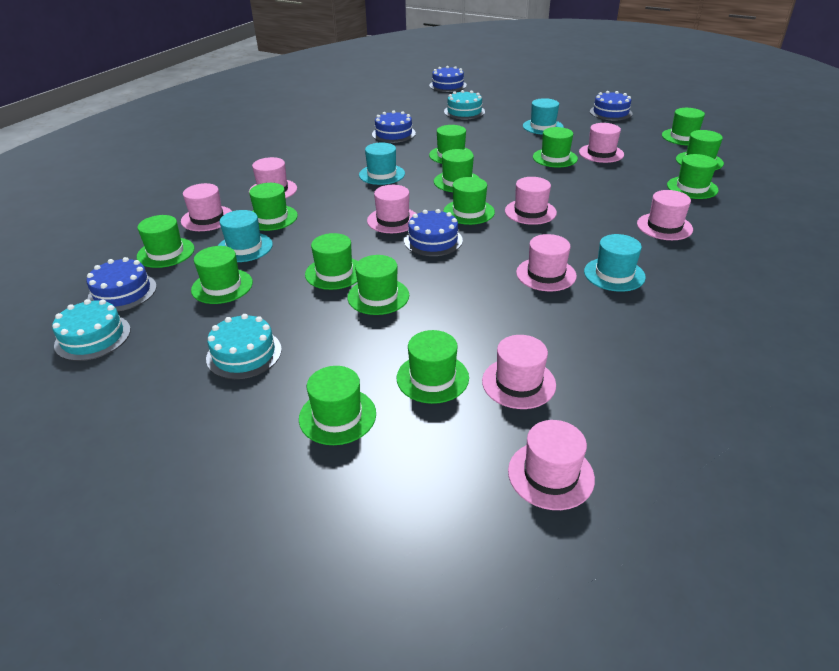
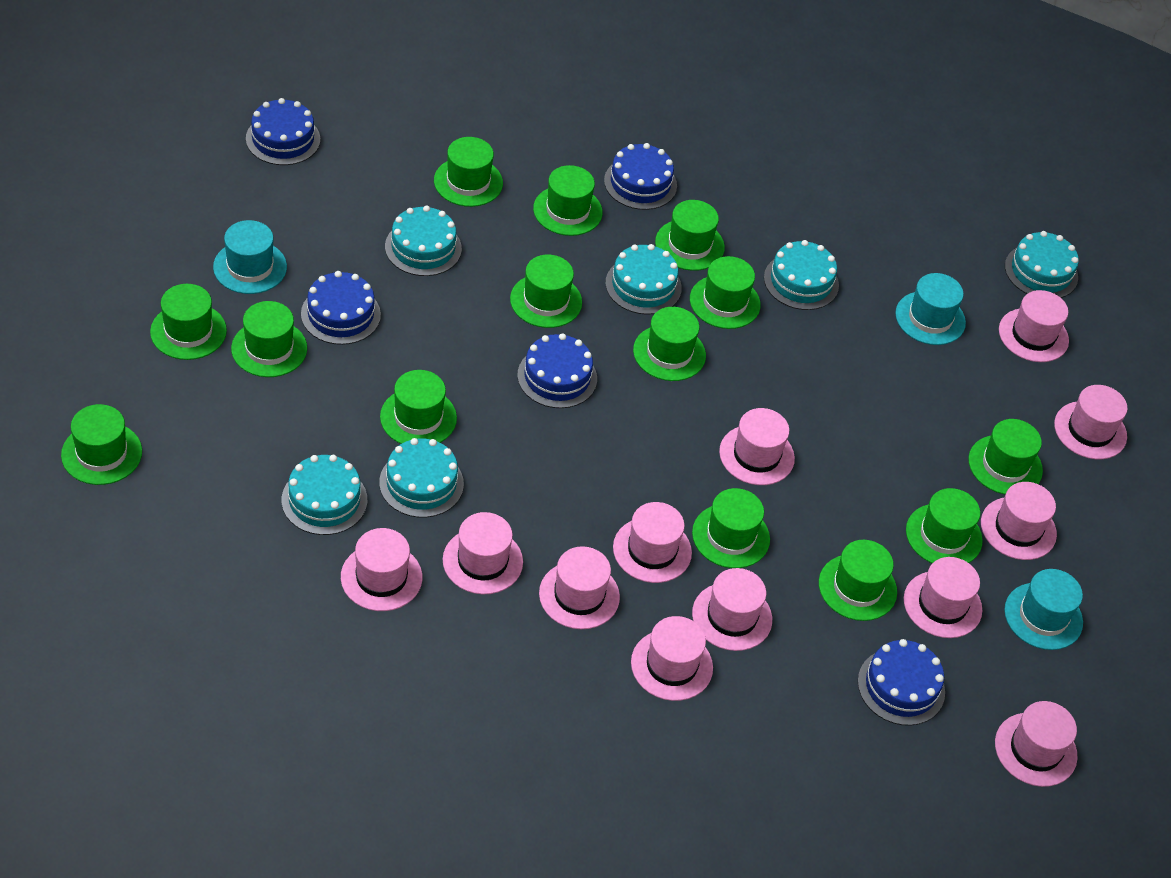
pink hat: [181,183,232,231] [249,157,297,199] [367,185,416,233] [482,335,556,409] [505,177,557,225] [508,420,595,510] [516,234,577,291] [579,123,624,163] [637,190,693,240] = 9 -> [341,528,422,611] [443,512,523,594] [539,546,620,629] [613,502,692,583] [631,616,713,701] [692,568,772,651] [719,408,795,485] [904,557,982,638] [981,482,1057,560] [995,701,1078,787] [999,290,1069,362] [1054,385,1128,459] = 12
turquoise cake: [52,299,131,361] [206,314,282,379] [444,90,485,119] = 3 -> [282,455,367,535] [379,438,464,518] [385,206,462,276] [605,244,682,315] [764,240,839,310] [1005,231,1079,298] = 6
turquoise hat: [218,210,273,262] [359,143,405,185] [523,98,564,135] [584,234,646,292] = 4 -> [213,220,287,294] [895,273,966,345] [1004,569,1083,650] = 3

